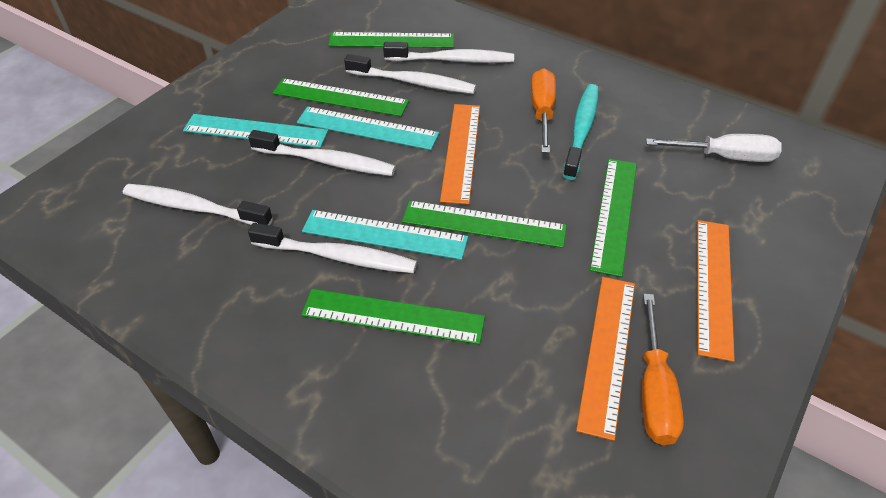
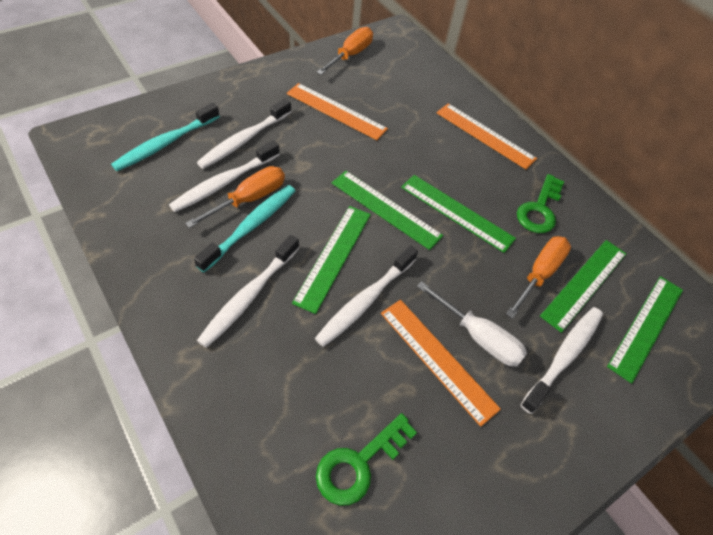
green key: none = 0 -> [316,413,417,506] [517,174,564,233] = 2
orange screwdriver: [531,68,556,153] [641,294,684,445] = 2 -> [185,166,285,228] [317,27,373,75] [506,236,571,319] = 3
turquoise ruler: [183,114,328,148] [297,107,439,150] [302,210,468,260] = 3 -> none = 0
turquoise toothbrush: [563,84,599,180] = 1 -> [111,103,220,171] [194,185,295,272] = 2

